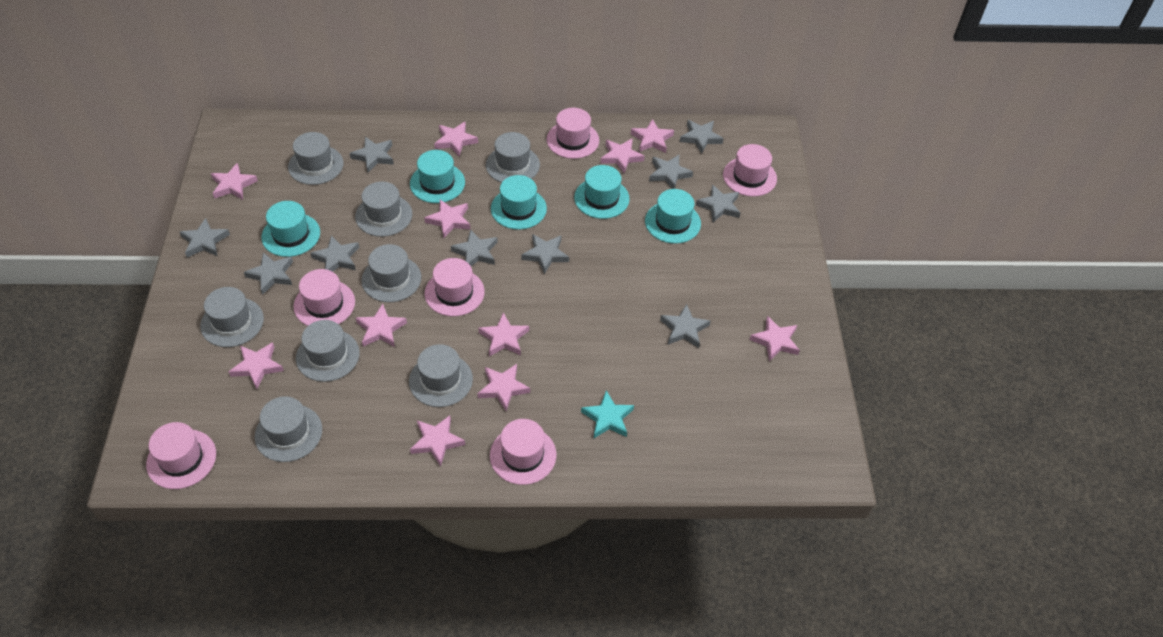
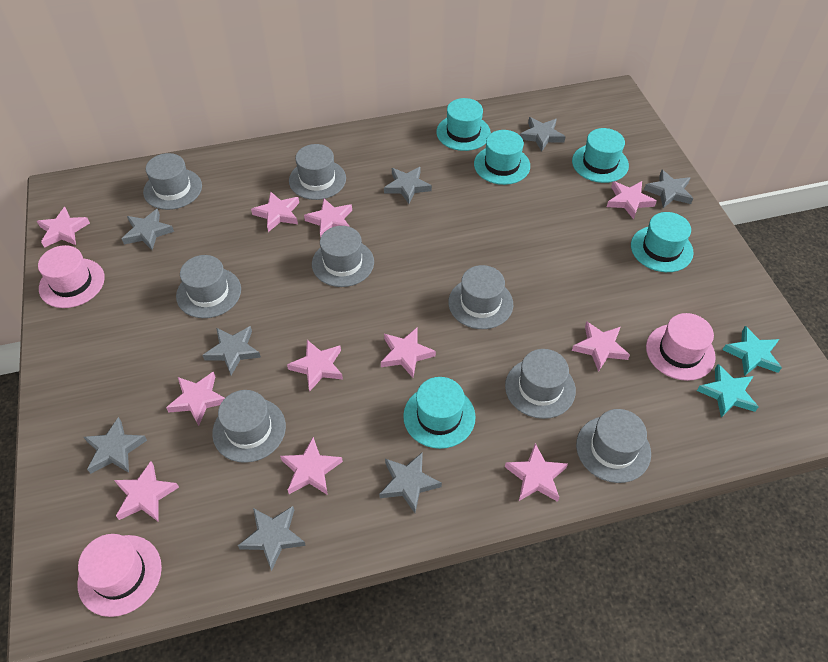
grey star: [180,218,230,258] [244,253,293,295] [310,235,359,272] [349,137,394,172] [451,229,498,266] [521,234,569,274] [649,155,693,189] [660,304,711,348] [680,120,724,154] [696,185,740,222] = 10 -> [84,417,147,474] [122,209,174,250] [203,326,261,375] [238,506,306,571] [379,452,442,513] [384,167,432,204] [520,117,566,152] [644,170,693,208] = 8
pink hat: [146,422,216,489] [293,269,355,326] [425,258,485,316] [490,419,556,485] [547,108,599,159] [723,144,777,197] = 6 -> [38,245,105,308] [77,534,162,617] [646,313,716,381] = 3
turquoise star: [581,391,634,438] = 1 -> [697,364,758,418] [723,326,782,376] = 2

